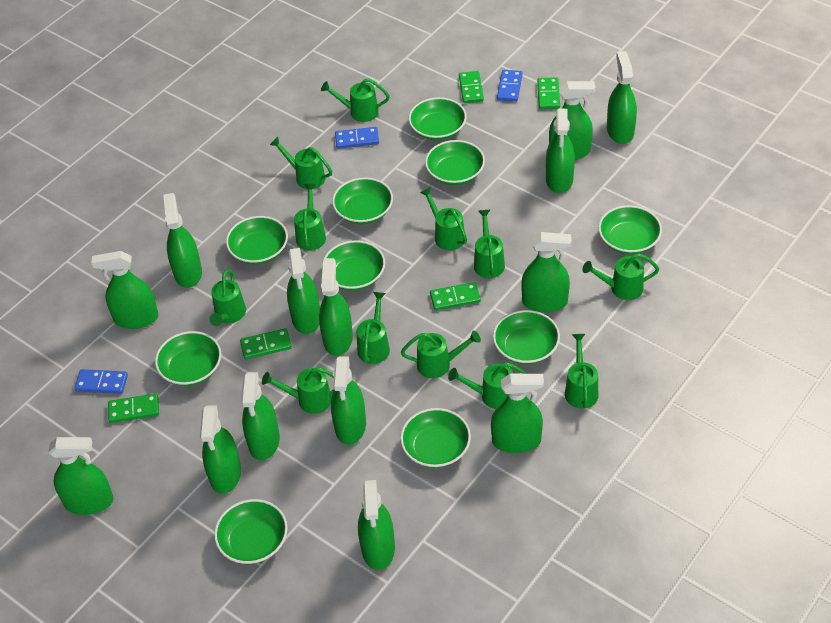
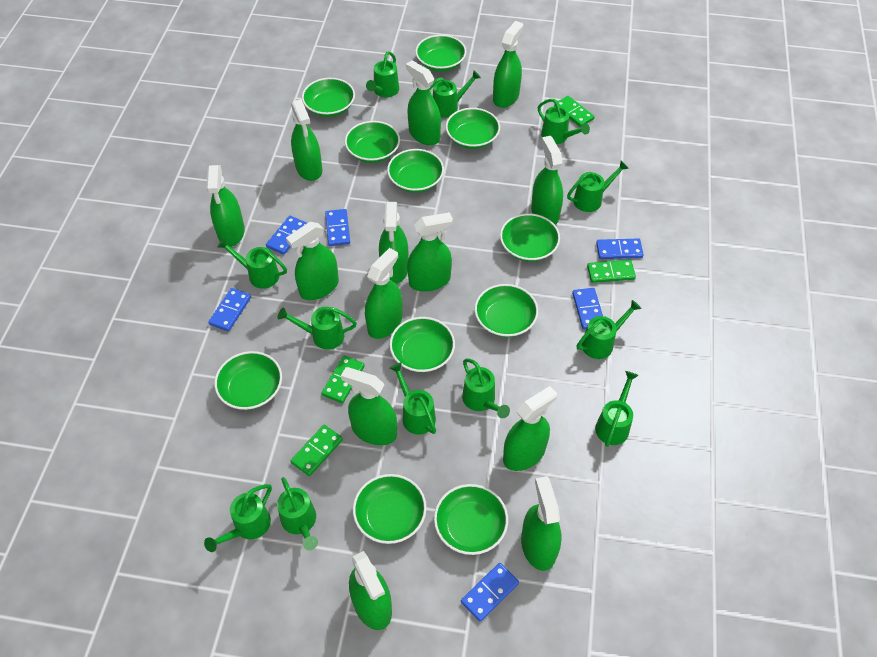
blue domino: [74,369,128,394] [335,127,379,149] [497,70,523,102] = 3 -> [208,288,251,331] [266,216,307,255] [325,209,350,246] [461,563,519,621] [572,288,603,330] [596,238,644,259] = 6
green bowl: [155,331,221,386] [214,499,288,564] [226,216,288,264] [322,240,385,291] [332,177,393,224] [400,408,471,468] [409,97,467,141] [425,140,485,185] [493,310,560,364] [598,205,662,254] = 10 -> [214,351,282,410] [302,78,355,117] [345,121,400,163] [353,474,427,544] [387,149,444,193] [389,317,455,373] [415,35,466,72] [434,484,508,555] [446,108,500,149] [474,284,538,337] [500,213,560,262] = 11
green domino: [108,393,159,423] [240,328,292,360] [430,282,481,311] [459,71,484,103] [537,77,560,109] = 5 -> [291,425,343,476] [321,356,365,404] [554,96,595,127] [587,260,636,283] = 4
green spray bottle: [48,437,113,515] [91,251,159,329] [163,193,202,288] [200,405,241,494] [241,372,280,460] [287,248,320,334] [319,258,353,356] [331,357,366,445] [358,480,395,570] [491,374,544,453] [521,232,572,312] [546,109,575,193] [549,81,596,160] [607,51,637,144] = 14 -> [206,165,245,247] [286,222,339,300] [291,99,322,181] [341,367,397,445] [349,551,392,630] [365,248,402,339] [379,202,409,284] [406,60,441,145] [407,212,453,292] [493,21,523,108] [503,386,557,471] [521,476,562,571] [531,136,563,225] = 13

